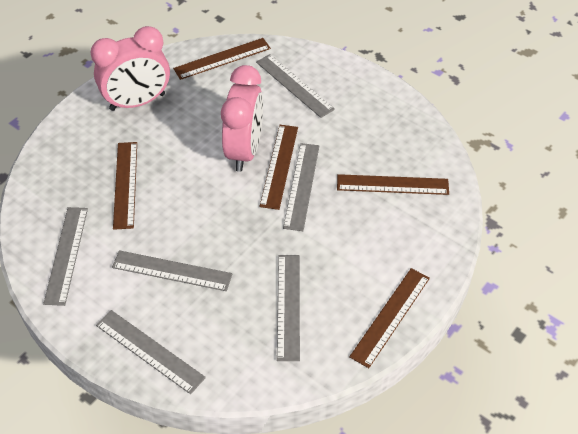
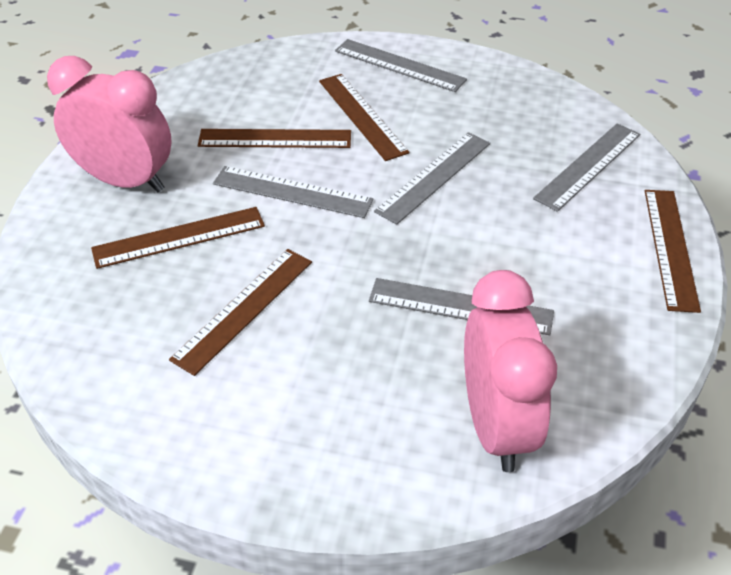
grey ruler: [43,207,88,306] [96,310,206,394] [112,250,232,291] [256,54,335,118] [277,255,300,361] [283,143,319,231] = 6 -> [213,166,374,218] [335,39,467,92] [369,278,554,335] [374,132,490,225] [533,123,640,212] = 5

